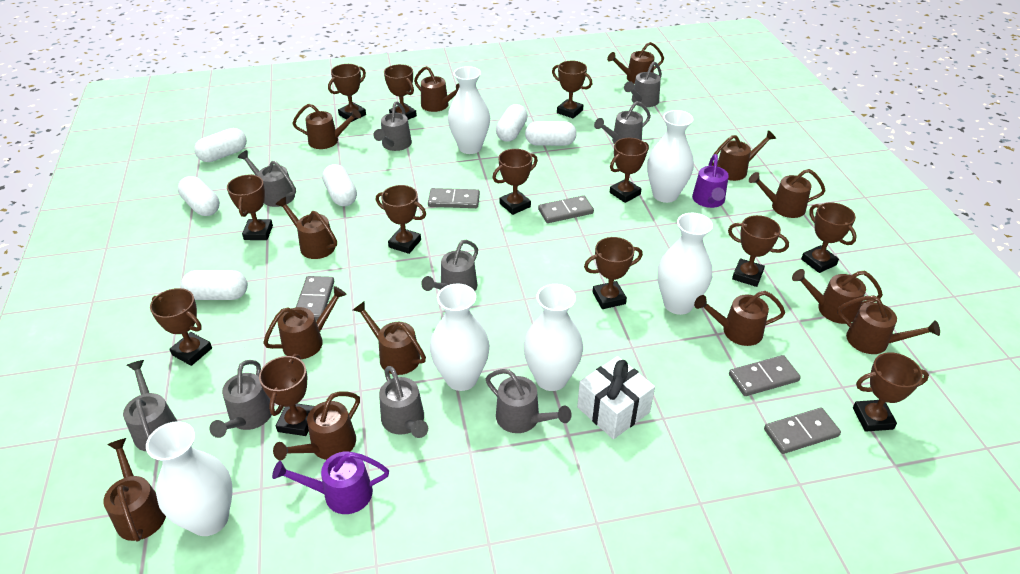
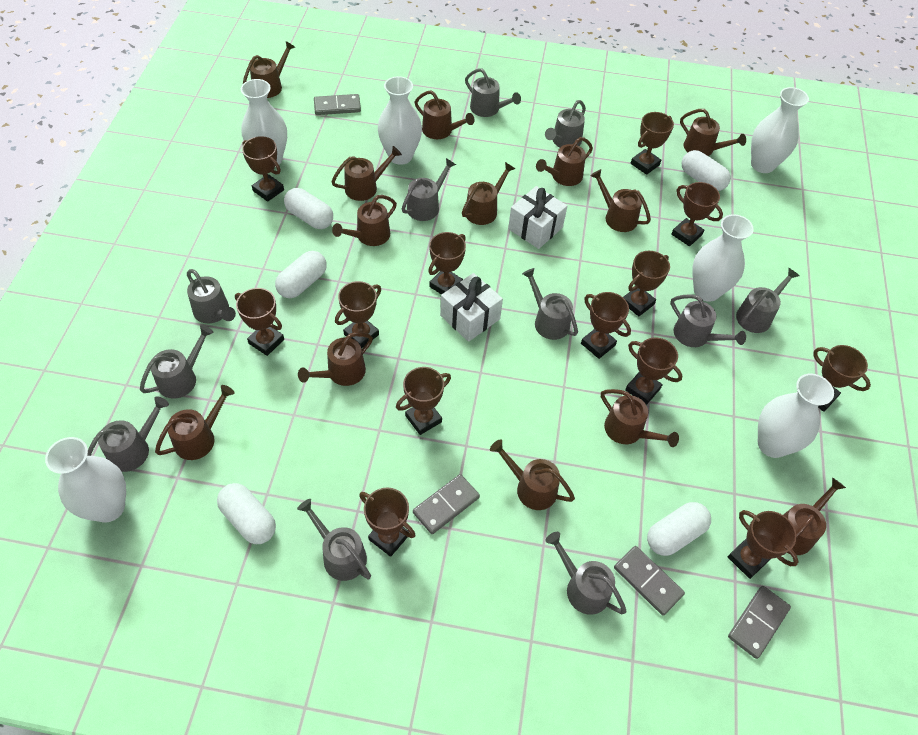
grey domino: [296,276,334,320] [428,188,480,208] [538,195,594,223] [729,355,801,396] [764,408,841,454] = 5 -> [314,94,361,115] [413,474,480,534] [614,546,685,615] [728,586,791,659] = 4
grey watering can: [123,360,177,451] [209,360,272,438] [237,150,296,207] [373,101,412,151] [379,366,428,438] [421,240,478,291] [486,369,571,433] [594,101,651,144] [624,61,662,107] = 9 -> [87,396,169,472] [140,325,214,399] [187,269,236,323] [297,499,371,581] [402,158,456,221] [465,68,521,117] [522,268,578,340] [545,100,586,147] [545,532,626,615] [671,294,746,347] [736,268,800,333] = 11
purple watering can: [272,451,389,514] [692,154,729,208] = 2 -> none = 0
white capsule: [178,176,220,216] [181,270,248,300] [194,128,247,162] [322,164,357,206] [496,104,528,142] [525,121,577,146] = 6 -> [217,483,276,544] [275,251,327,298] [284,188,333,229] [647,502,711,556] [682,150,731,191] = 5
white gift: [577,356,655,439] = 1 -> [440,273,503,342] [508,186,567,249] = 2

